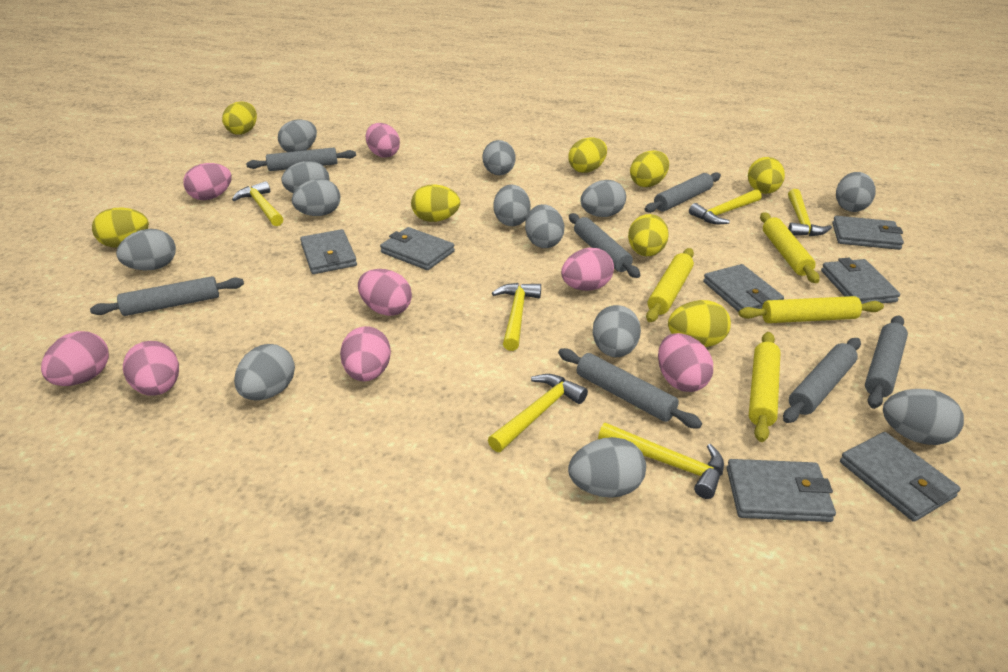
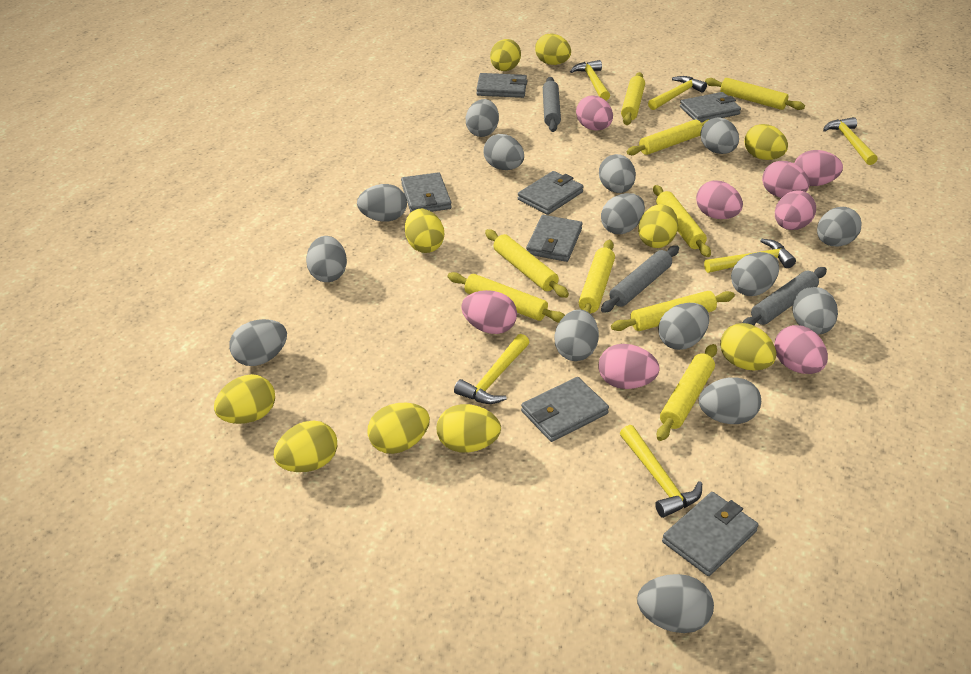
grey egg: [116,229,176,270] [234,344,295,400] [278,119,317,152] [282,161,330,193] [292,179,340,216] [482,140,516,175] [494,185,531,226] [525,204,564,248] [568,437,646,498] [581,180,626,217] [593,305,641,357] [836,172,875,212] [883,389,964,445] = 13 -> [229,319,287,366] [306,236,347,282] [357,184,407,222] [466,99,499,137] [483,134,524,170] [554,309,599,361] [599,154,636,193] [601,193,645,234] [637,574,714,633] [658,303,709,350] [699,377,761,424] [700,117,739,154] [731,252,779,296] [792,287,838,334] [817,207,862,247] = 15
grey rolling pin: [90,276,244,316] [246,148,356,171] [558,348,702,429] [569,213,640,278] [645,172,721,213] [783,338,861,423] [865,315,908,409] = 7 -> [543,77,561,132] [601,245,679,313] [743,267,827,325] = 3
yellow egg: [92,208,149,247] [222,102,257,135] [411,184,460,222] [569,137,607,173] [628,214,669,256] [630,150,669,187] [668,300,731,347] [748,157,785,194] = 8 -> [214,374,275,424] [274,421,337,472] [367,403,430,454] [405,209,444,253] [437,404,501,453] [490,39,521,71] [535,34,571,65] [638,204,678,248] [720,323,776,371] [744,124,788,160] = 10
yellow rolling pin: [646,248,694,322] [739,296,884,323] [749,332,781,442] [760,212,820,283] = 4 -> [447,272,565,323] [485,229,569,298] [579,240,615,314] [611,291,735,331] [621,72,645,125] [627,119,710,155] [653,185,711,257] [657,344,717,441] [705,78,805,110] = 9

